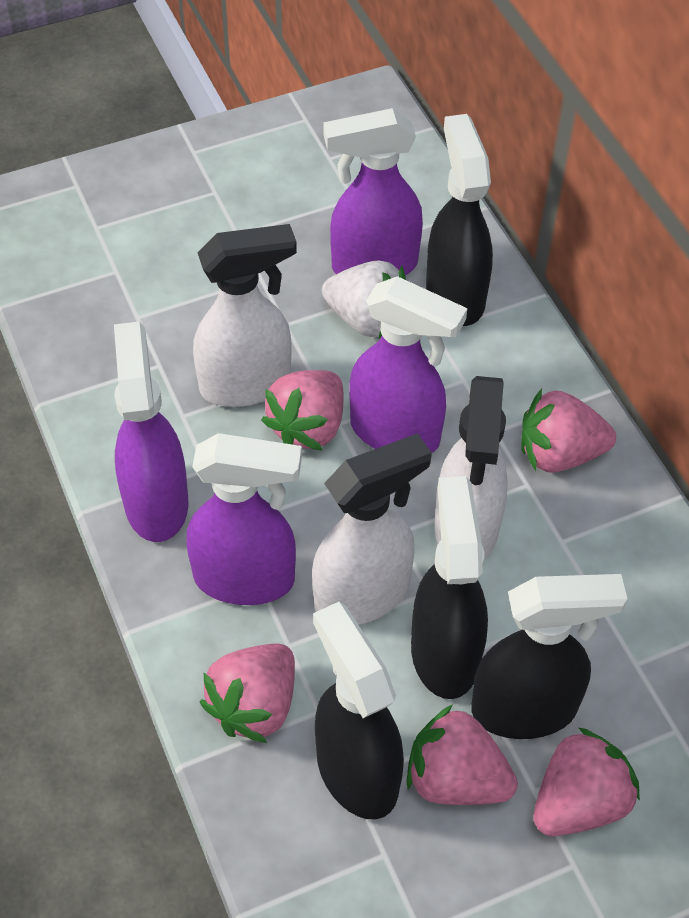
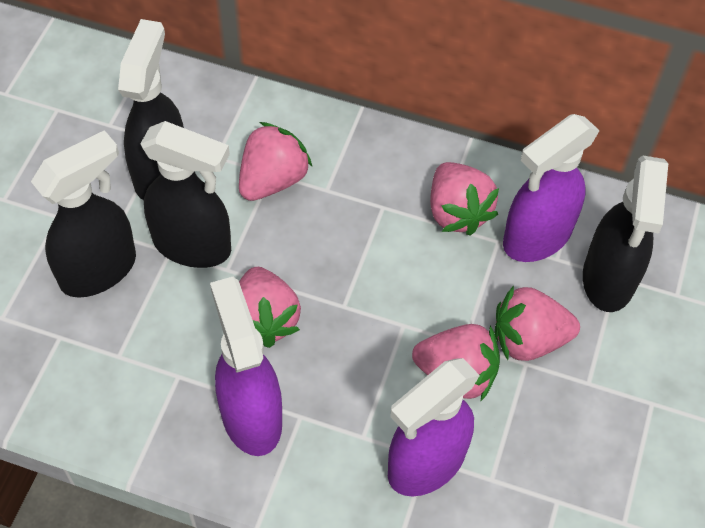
purple spray bottle: [114,322,188,542] [186,433,302,605] [323,108,423,275] [349,276,467,453] = 4 -> [210,277,282,456] [388,358,480,496] [503,114,600,262] = 3
white spray bottle: [193,224,297,407] [312,433,432,625] [435,376,507,561] = 3 -> none = 0
white strawberry: [322,261,406,339] = 1 -> none = 0

